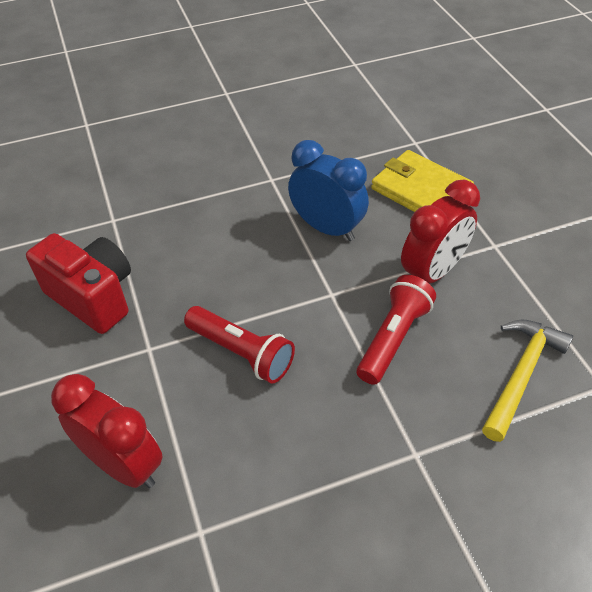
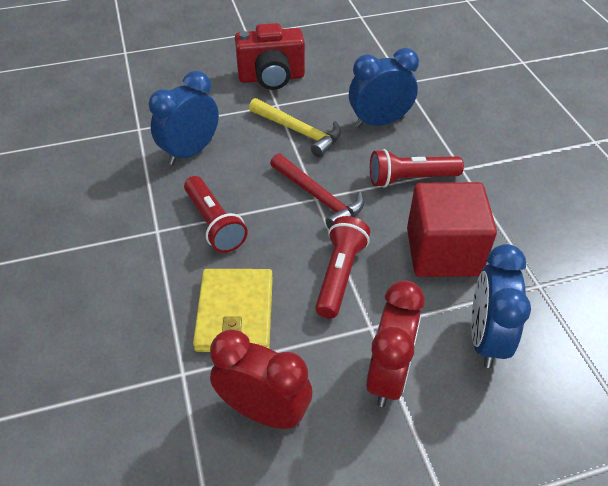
blue clock: [288,140,369,241] = 1 -> [149,71,219,165] [349,48,419,128] [471,244,531,368] = 3
red cube: none = 0 -> [407,182,497,277] = 1
red flashlight: [184,306,295,384] [357,275,436,385] = 2 -> [184,176,248,253] [315,216,370,318] [370,149,464,187] = 3
red hammer: none = 0 -> [270,154,364,229] = 1

